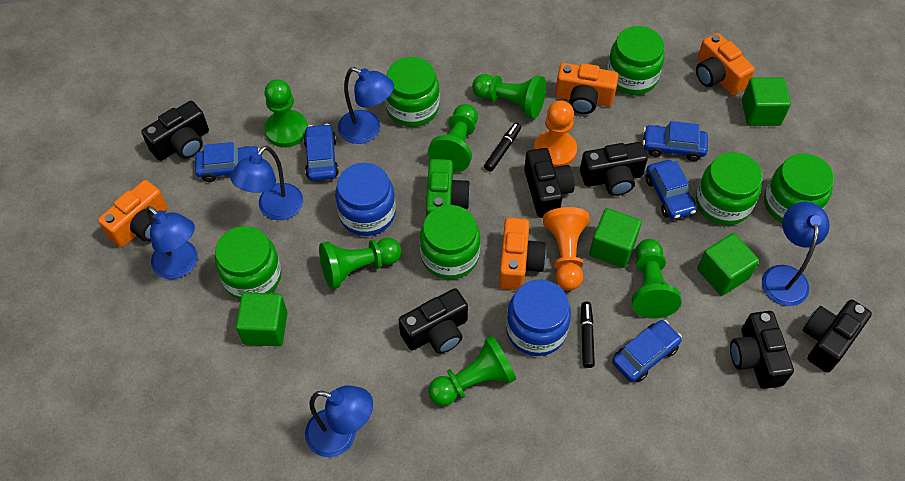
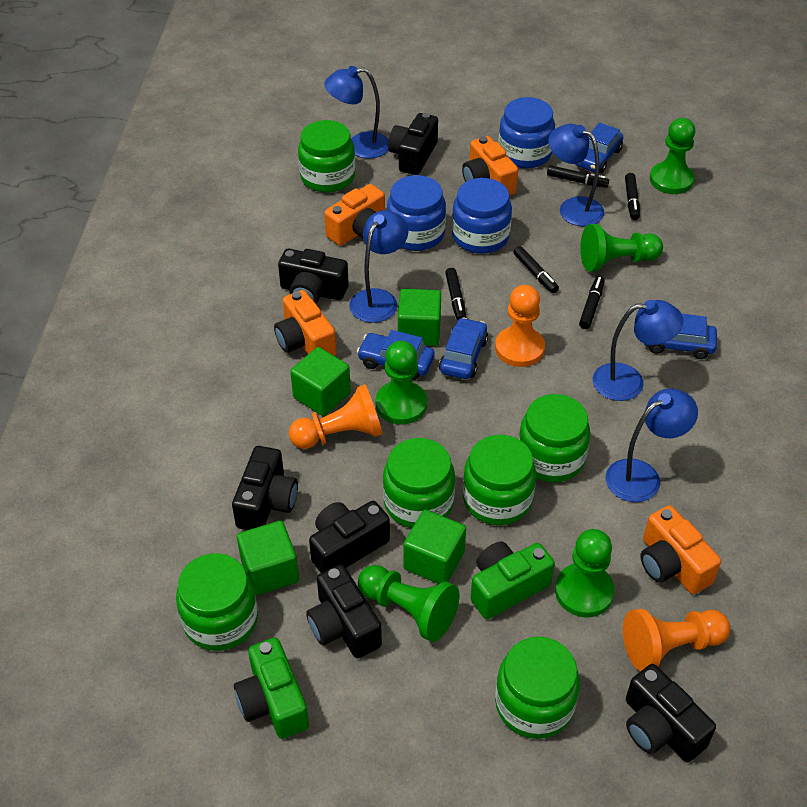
black marker: [484,123,521,172] [581,302,595,368] = 2 -> [445,268,466,320] [514,246,559,293] [547,165,609,188] [579,276,605,329] [625,173,640,220] = 5
blue car: [195,142,260,182] [303,124,339,181] [612,320,682,382] [643,121,708,161] [646,160,697,220] = 5 -> [357,330,435,380] [439,318,488,379] [575,123,623,173] [644,314,717,359] = 4
blue jar: [335,163,396,236] [506,280,571,356] = 2 -> [387,175,446,251] [452,178,512,254] [498,97,555,169] = 3
green camera: [426,159,471,217] = 1 -> [234,638,309,739] [471,542,555,619] = 2
green pawn: [264,79,308,147] [319,238,402,289] [428,104,478,173] [428,335,516,406] [472,74,546,119] [631,239,681,319] = 6 -> [358,565,459,642] [376,341,427,425] [555,529,615,617] [580,224,663,271] [650,118,695,194] = 5
orange pawn: [534,100,577,167] [543,207,590,290] = 2 -> [289,384,383,449] [495,285,545,367] [623,609,730,671] = 3

